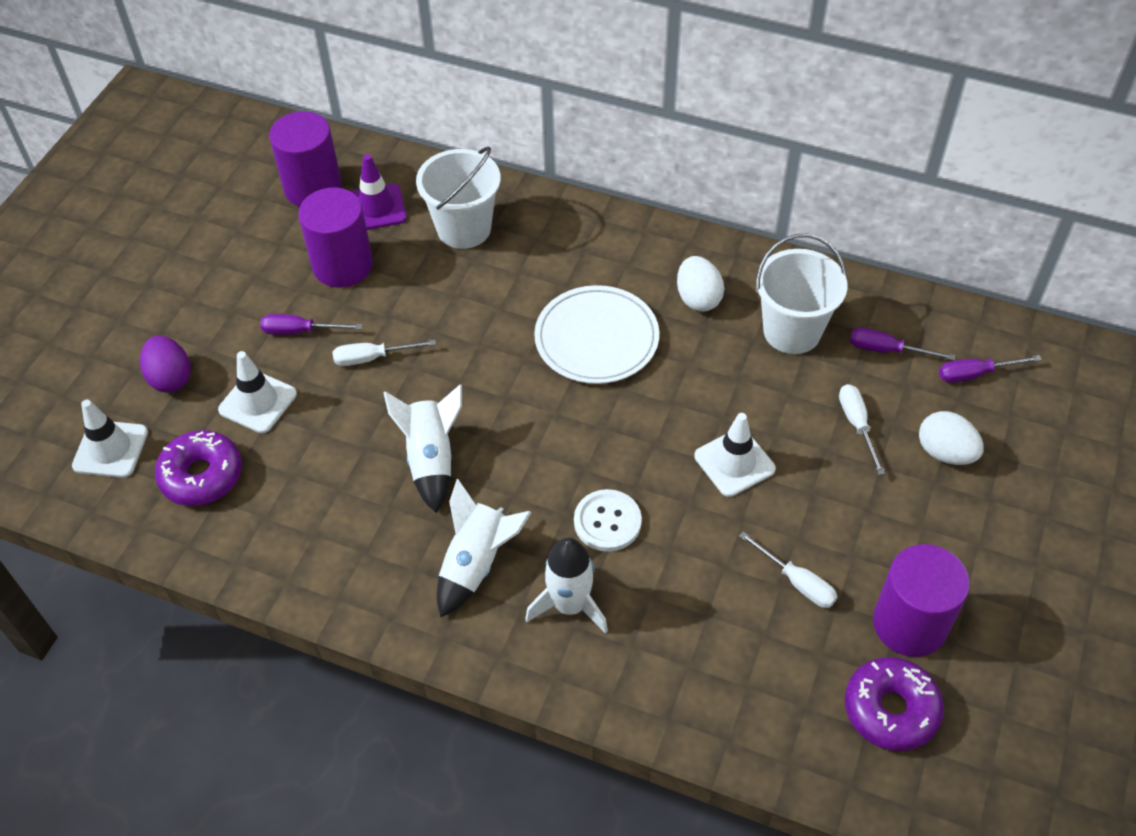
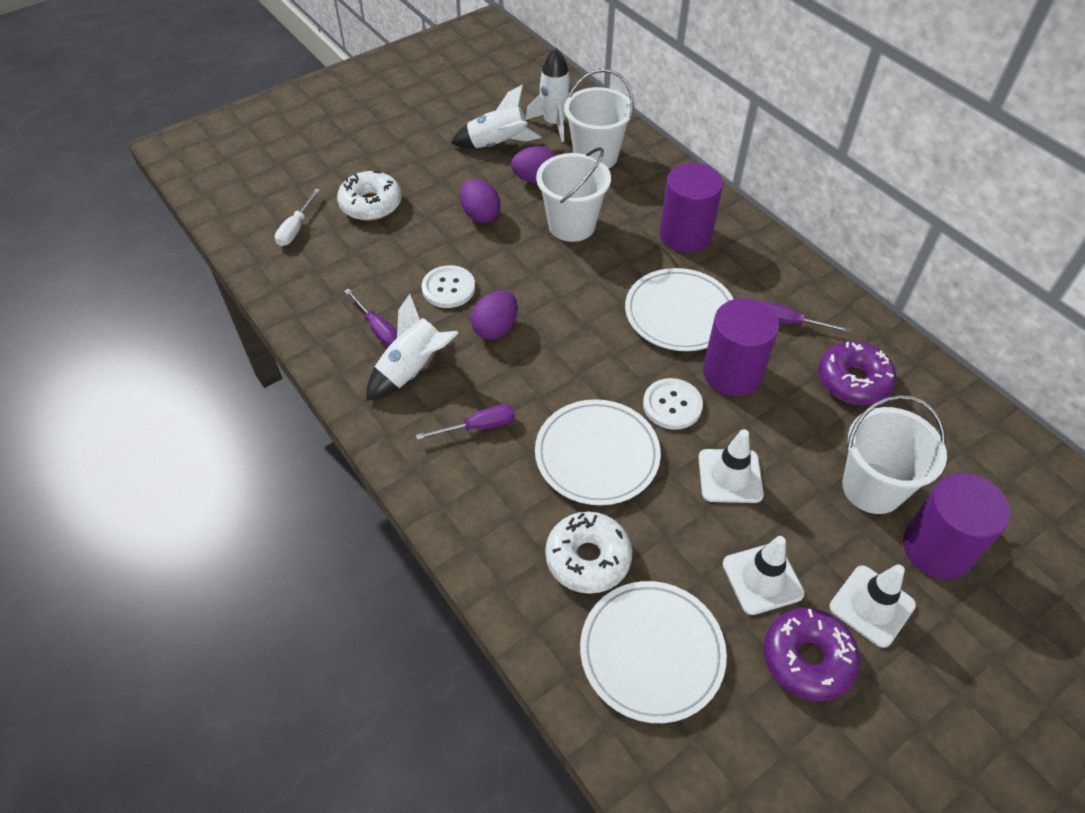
purple egg: [140,336,191,393] = 1 -> [460,179,501,223] [471,291,518,340] [511,146,557,184] = 3
purple traffic cone: [351,154,407,230] = 1 -> none = 0
white bucket: [416,147,501,249] [756,234,848,354] = 2 -> [536,147,611,242] [564,69,634,169] [842,395,947,514] = 3
white button: [574,489,642,552] = 1 -> [422,265,475,308] [643,378,703,430] = 2
white donut: none = 0 -> [337,170,402,221] [545,511,632,594] = 2
white egg: [677,256,724,312] [919,411,984,465] = 2 -> none = 0
white plate: [534,285,659,384] = 1 -> [535,399,661,505] [580,581,727,723] [625,268,733,351] = 3
white screwdriver: [333,340,436,366] [739,532,837,608] [839,384,885,475] = 3 -> [275,189,320,246] = 1

